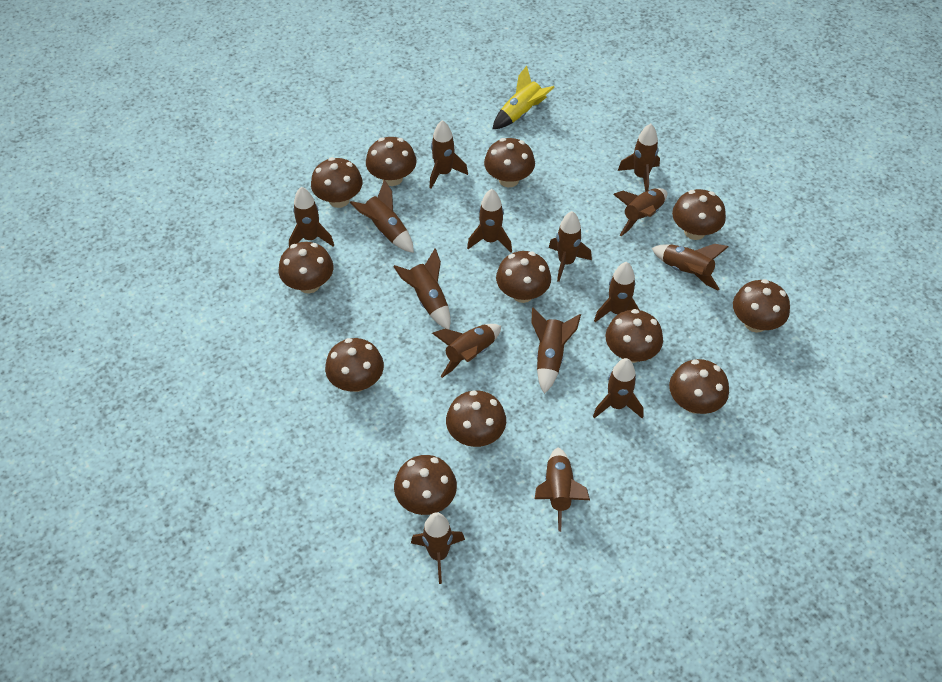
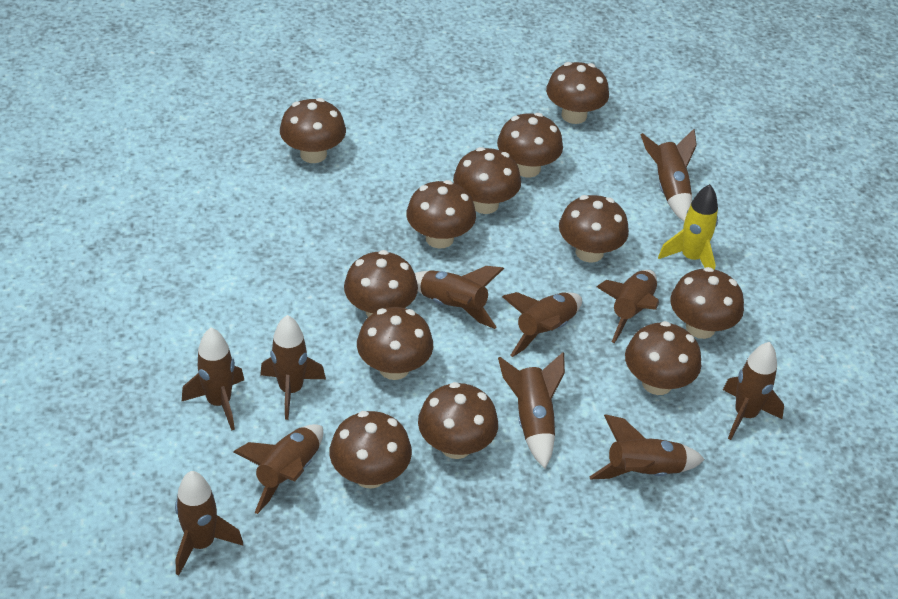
brown rocket: [289,187,334,247] [350,180,414,253] [393,248,451,330] [411,512,465,584] [430,120,468,189] [432,324,501,378] [467,189,512,253] [531,307,581,394] [535,447,590,532] [549,211,592,282] [593,358,643,418] [594,262,640,322] [613,188,667,236] [618,124,660,192] [652,244,729,291] = 15 -> [175,471,243,575] [182,328,244,431] [233,424,323,514] [260,315,326,420] [415,266,504,329] [498,352,565,469] [502,292,582,357] [589,414,705,479] [597,270,659,343] [640,129,697,222] [723,342,784,440] = 11

